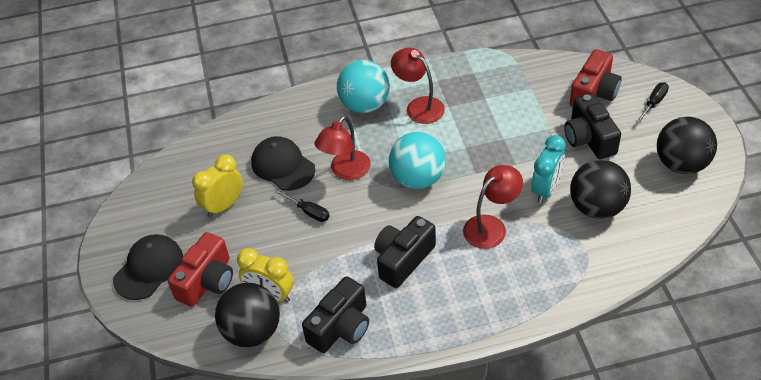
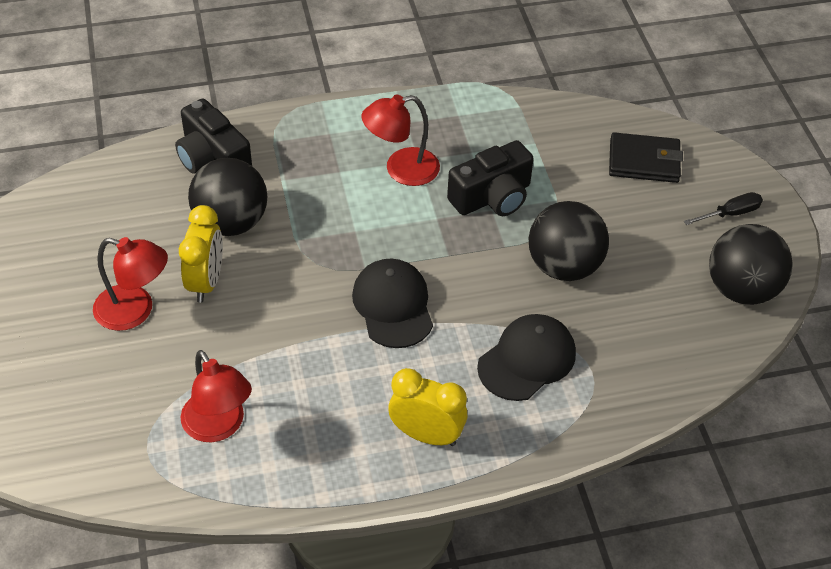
black camera: [302,276,369,353] [374,216,436,288] [564,93,621,159] = 3 -> [175,99,252,173] [447,140,534,216] = 2
black screwdriver: [275,189,330,222] [636,82,669,123] = 2 -> [684,192,763,225] = 1
black wallet: none = 0 -> [609,132,683,183] = 1
red camera: [168,232,233,307] [570,49,621,107] = 2 -> none = 0
turquoise ball: [337,60,390,113] [389,132,446,189] = 2 -> none = 0
turquoise clock: [531,135,566,203] = 1 -> none = 0

